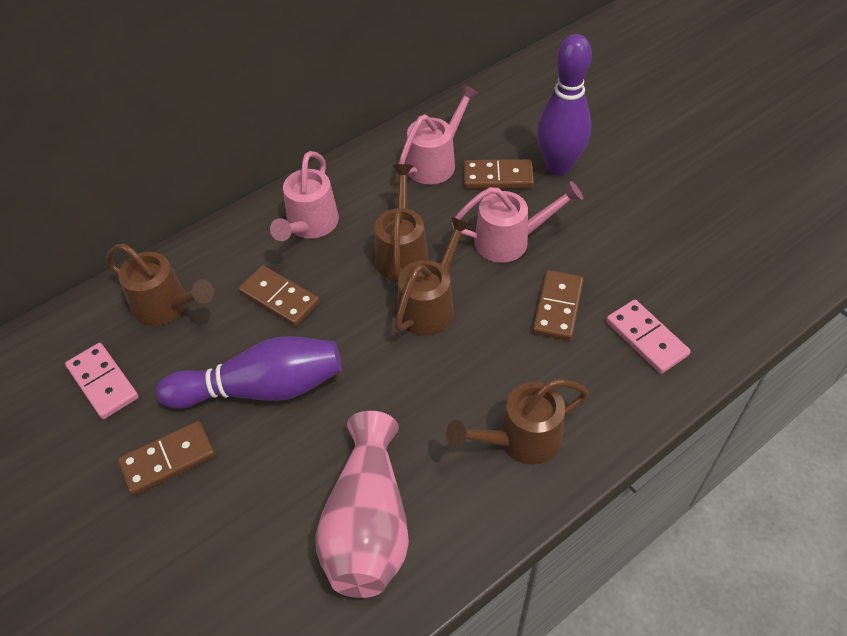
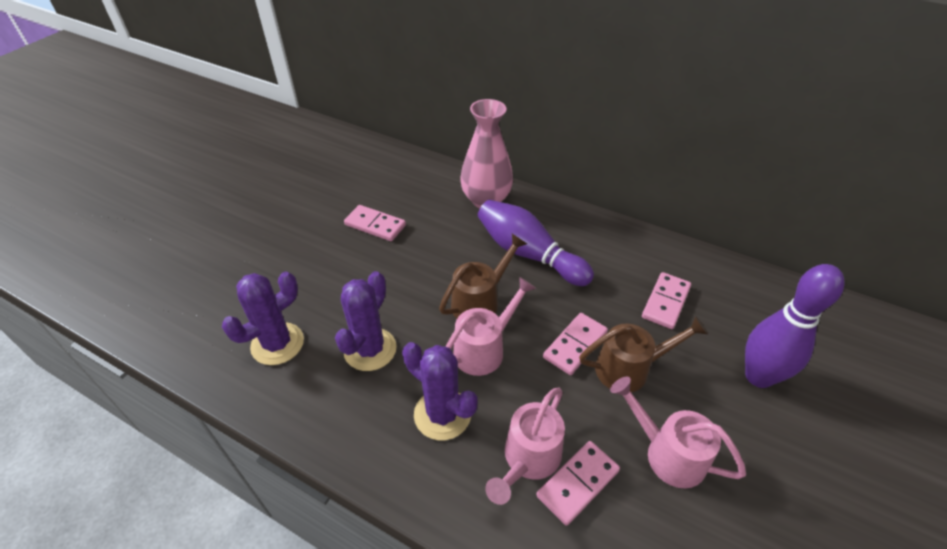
brown domino: [118,421,215,495] [239,265,319,326] [464,159,534,189] [533,270,584,341] = 4 -> none = 0
brown watering can: [106,244,214,326] [375,164,429,280] [395,217,472,335] [446,379,589,465] = 4 -> [439,234,527,319] [579,316,708,392] = 2
pink domino: [65,343,139,419] [606,300,691,374] = 2 -> [344,205,406,241] [536,441,620,526] [543,313,608,375] [642,272,691,329] = 4
purple cactus: none = 0 -> [222,272,304,365] [335,271,397,371] [402,342,478,440] = 3

